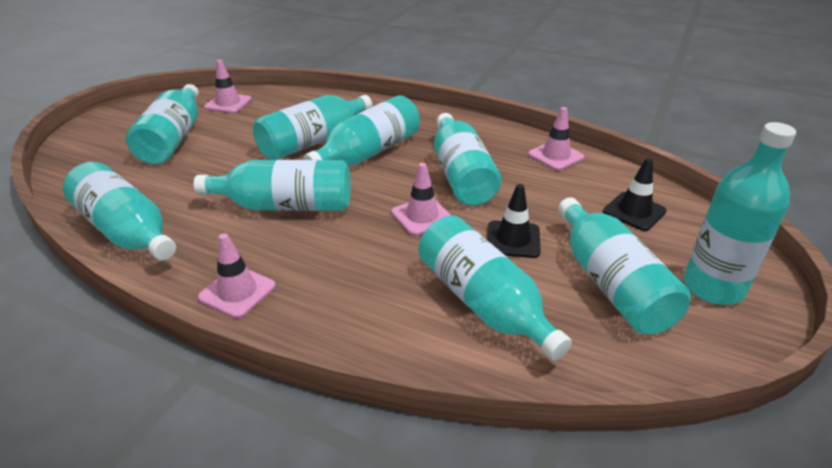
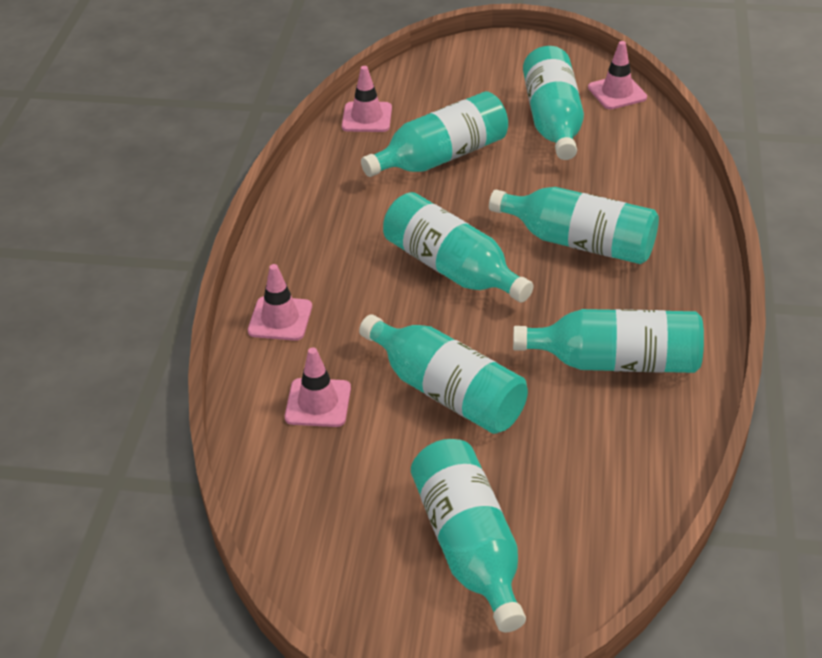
black traffic cone: [487,184,541,258] [603,158,667,231] = 2 -> none = 0
turquoise bottle: [63,162,176,260] [126,84,199,164] [194,160,351,211] [253,95,372,160] [303,95,420,165] [419,215,572,361] [434,113,502,205] [558,197,691,334] [684,122,796,305] = 9 -> [359,314,528,434] [361,91,508,177] [383,192,534,303] [411,439,526,633] [489,187,659,264] [513,309,704,373] [523,46,584,160] = 7

